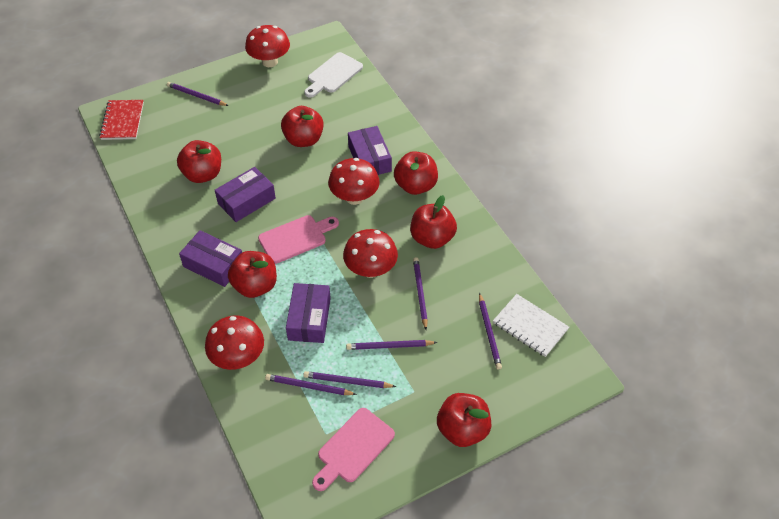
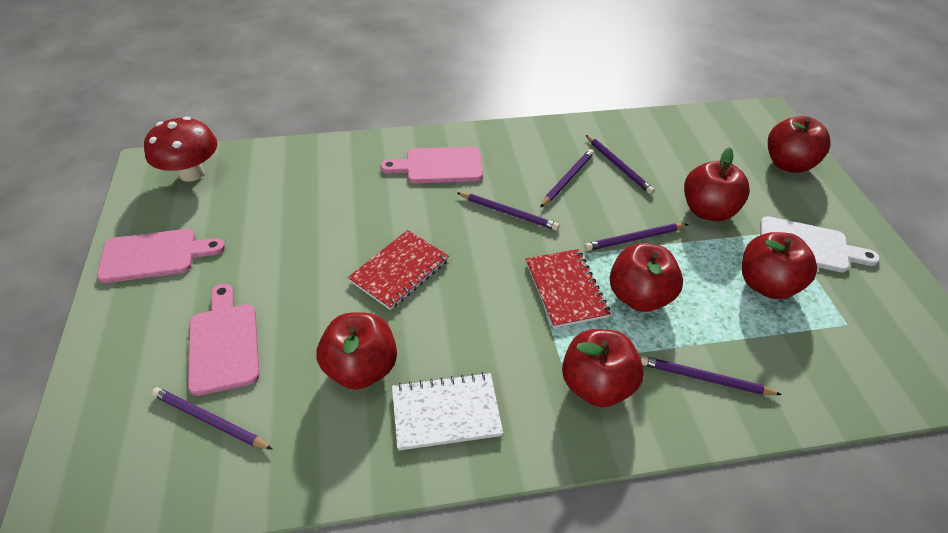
pink cutting board: [258,215,339,264] [312,408,395,491] = 2 -> [97,229,225,283] [188,284,260,396] [380,147,483,183] = 3
purple box: [179,230,242,287] [215,167,276,222] [286,283,331,343] [348,126,392,175] = 4 -> none = 0
red mushroom: [205,315,264,370] [245,25,290,67] [328,158,380,205] [343,229,398,278] = 4 -> [144,117,218,182] = 1
red notebook: [99,100,144,140] = 1 -> [348,230,449,310] [526,249,611,328] = 2

